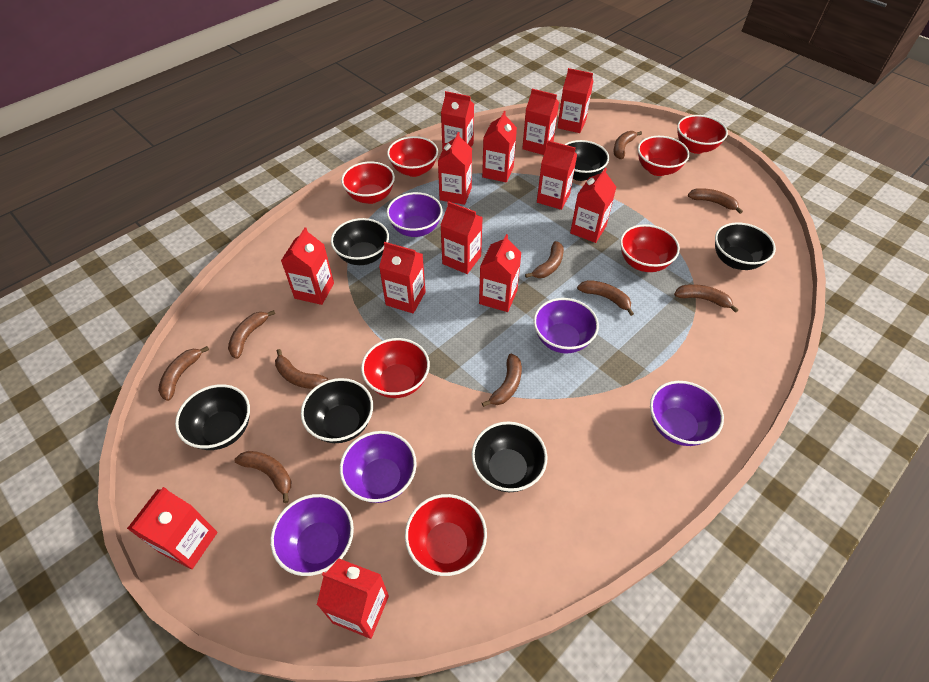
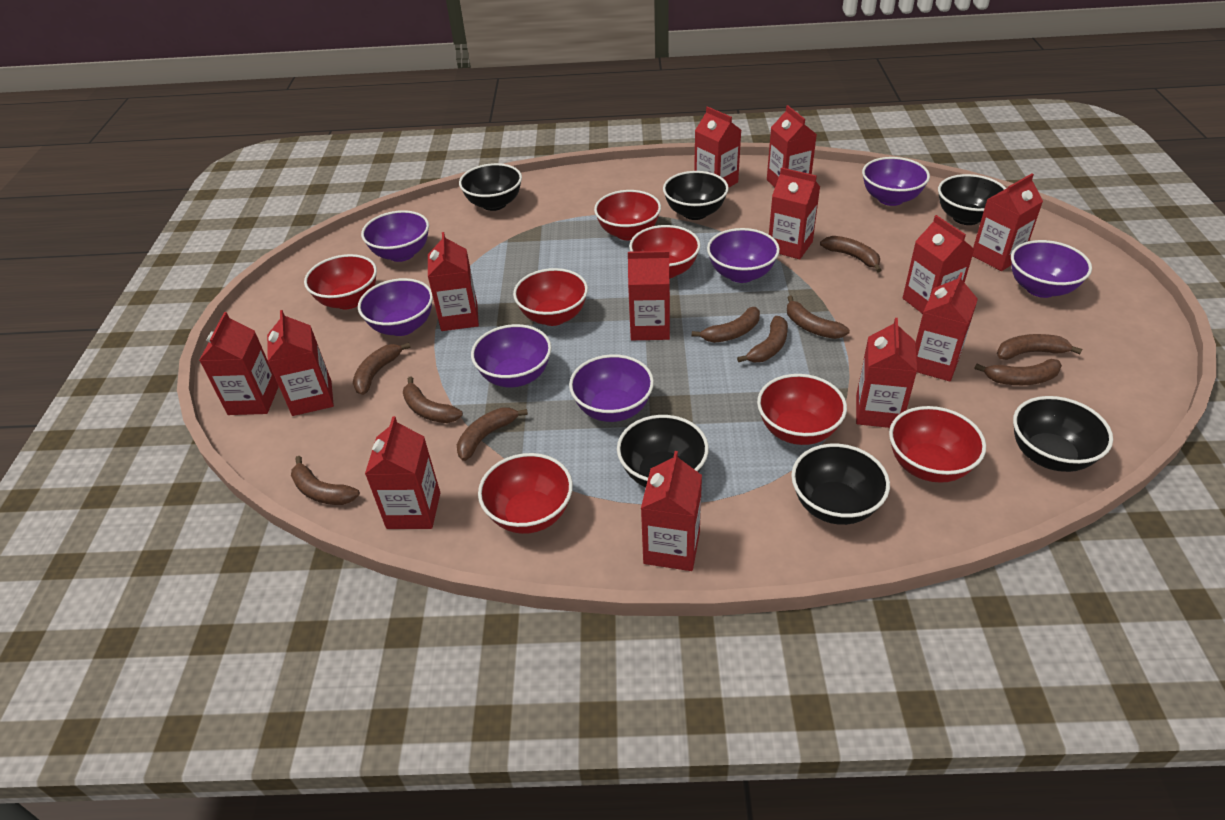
purple bowl: [270,494,354,576] [340,431,417,503] [387,192,442,237] [534,298,599,353] [650,381,724,446] = 5 -> [358,278,433,336] [361,210,429,262] [471,324,552,387] [569,354,654,422] [707,228,780,283] [862,157,930,206] [1011,240,1092,298] = 7

